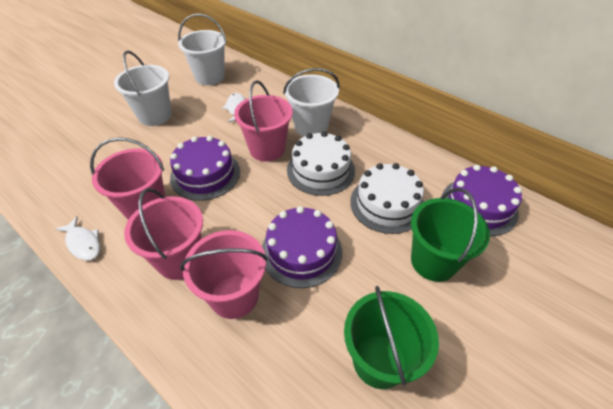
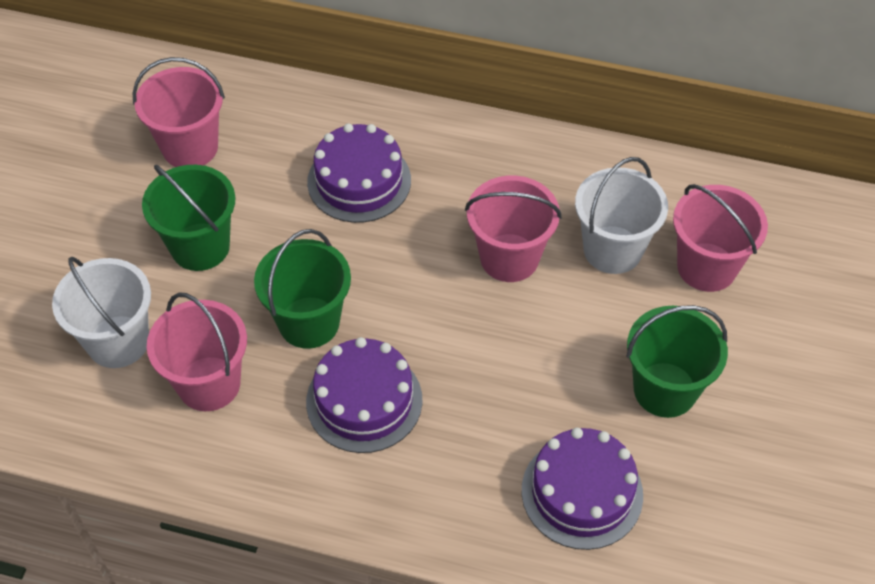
green bucket: [344,286,439,389] [411,188,490,282] = 2 -> [142,165,235,271] [254,229,351,349] [626,305,728,418] = 3
white bucket: [114,51,172,126] [178,13,227,85] [283,68,339,137] = 3 -> [52,257,151,368] [575,157,668,274] = 2
white cake: [287,131,355,196] [350,163,424,234] = 2 -> none = 0
white fish: [55,216,100,260] [222,93,245,123] = 2 -> none = 0

